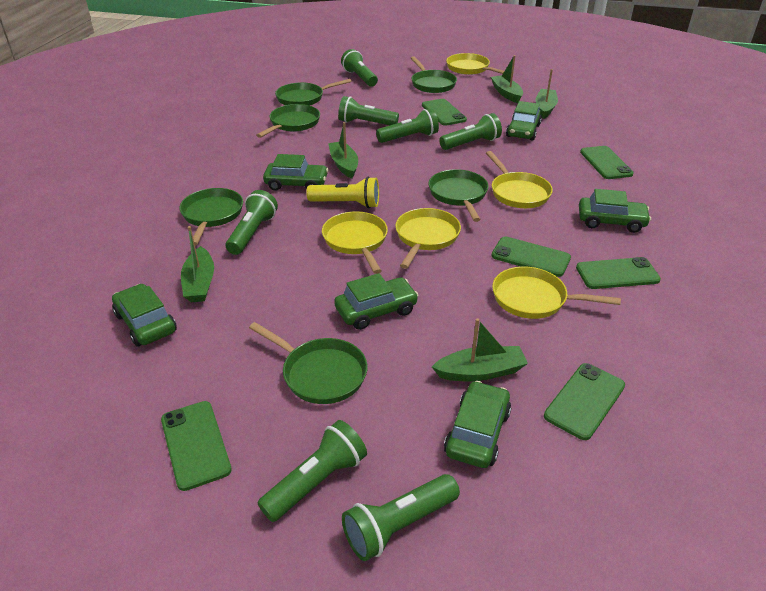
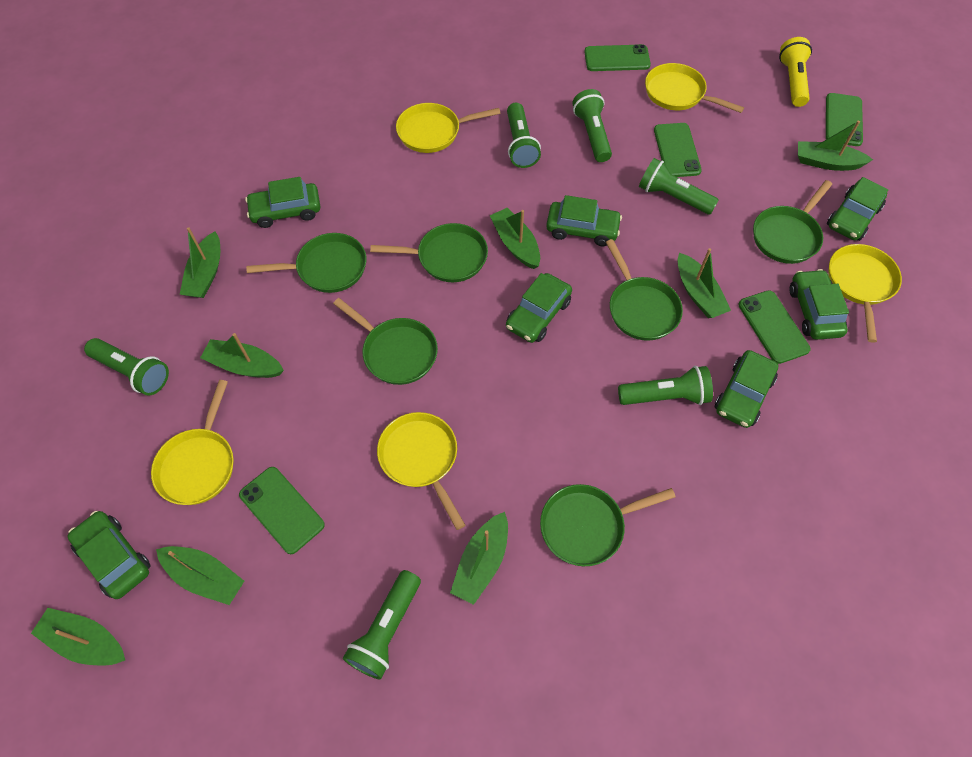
green boat: [181,226,214,302] [328,122,358,179] [432,318,528,381] [491,55,523,103] [535,69,558,119] = 5 -> [31,608,125,665] [156,546,244,605] [180,227,220,298] [200,333,284,378] [450,512,508,605] [490,208,540,269] [677,248,731,318] [798,121,873,171] = 8
green car: [112,284,177,346] [263,154,328,191] [334,273,419,330] [444,381,511,468] [506,101,542,141] [579,189,651,233] = 6 -> [67,511,151,599] [245,177,320,228] [506,273,572,343] [546,195,622,246] [715,350,778,428] [789,269,849,340] [827,177,888,241] = 7
green flashlight: [226,190,278,255] [258,420,367,522] [338,96,399,125] [341,49,378,87] [342,474,460,561] [376,108,439,143] [439,113,502,150] = 7 -> [84,338,169,395] [343,570,421,680] [507,103,541,168] [572,89,612,162] [618,366,713,405] [639,158,719,215] = 6
green phone: [161,401,232,491] [422,99,467,126] [491,237,571,277] [544,363,625,440] [576,257,661,289] [580,146,634,179] = 6 -> [239,467,325,554] [584,44,651,71] [654,123,702,177] [738,290,811,364] [826,93,863,146] = 5

